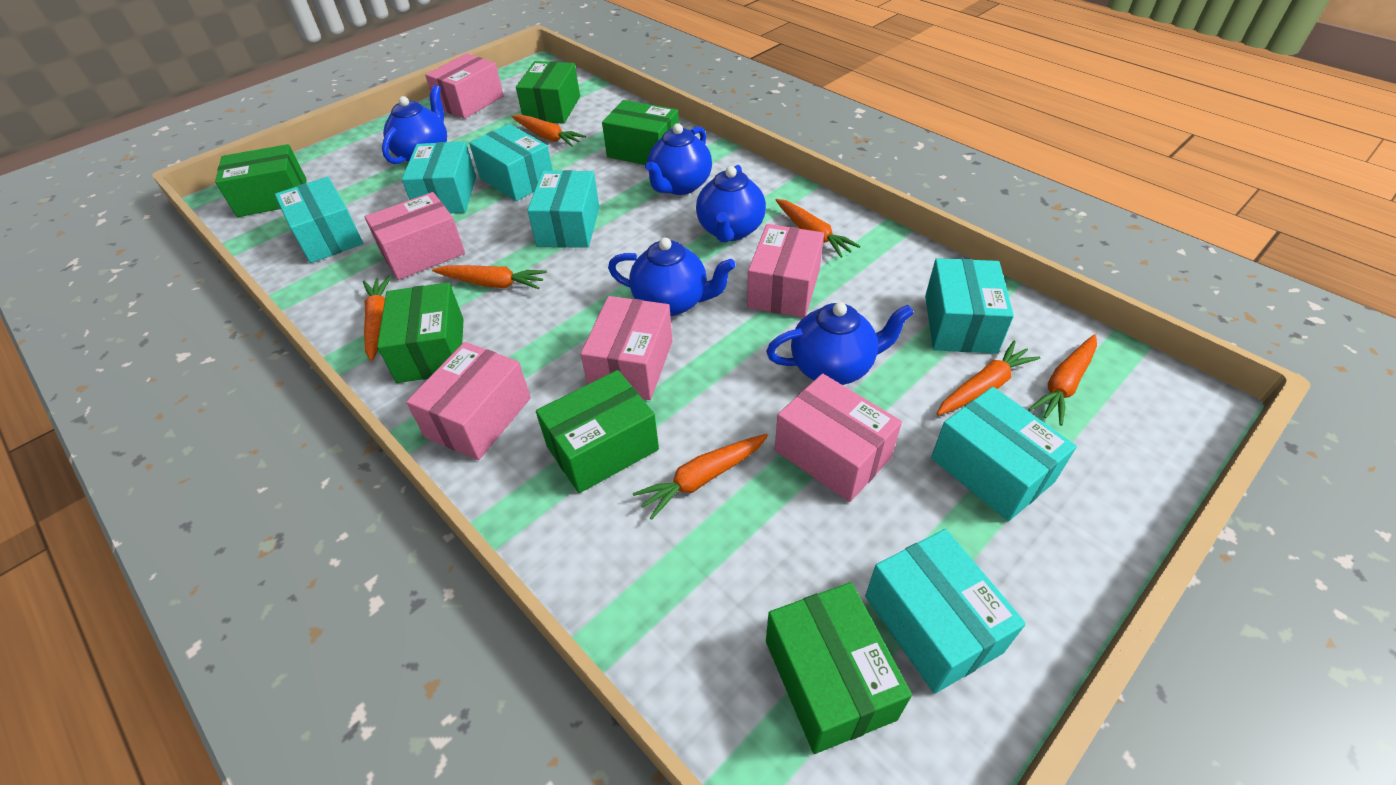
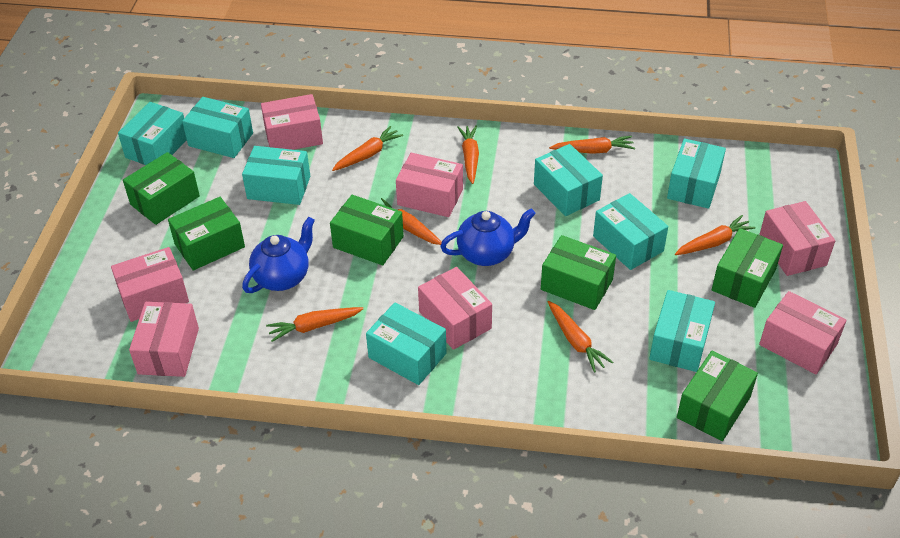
blue teapot: [382,85,447,164] [608,238,736,316] [645,123,712,195] [696,165,766,243] [766,302,914,385] = 5 -> [242,217,315,293] [440,208,536,266] = 2
pink box: [365,192,465,280] [406,342,531,460] [425,53,504,119] [581,296,673,400] [747,224,824,318] [775,374,902,502] = 6 -> [111,247,189,322] [129,302,199,377] [261,94,323,150] [396,153,463,217] [418,267,492,350] [759,201,835,276] [759,291,847,374] = 7
turquoise box: [275,177,363,263] [402,141,476,213] [469,124,553,201] [527,170,599,248] [865,529,1026,694] [925,258,1014,354] [931,387,1077,521] = 7 -> [118,102,187,165] [182,97,253,158] [242,146,310,205] [366,303,447,385] [534,144,603,216] [593,193,668,270] [649,290,715,372] [667,139,726,209] = 8

